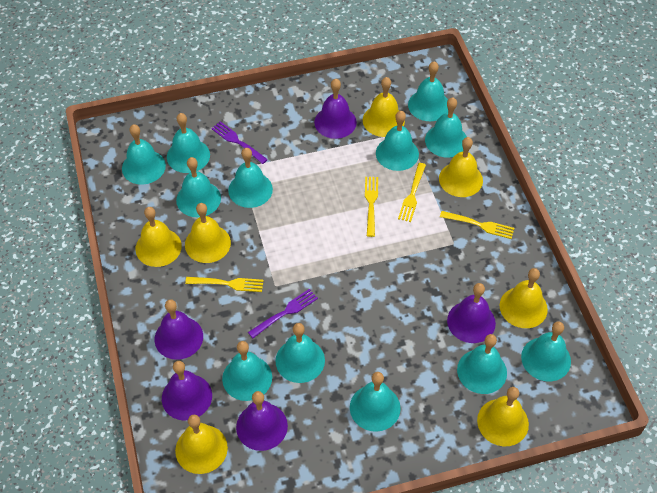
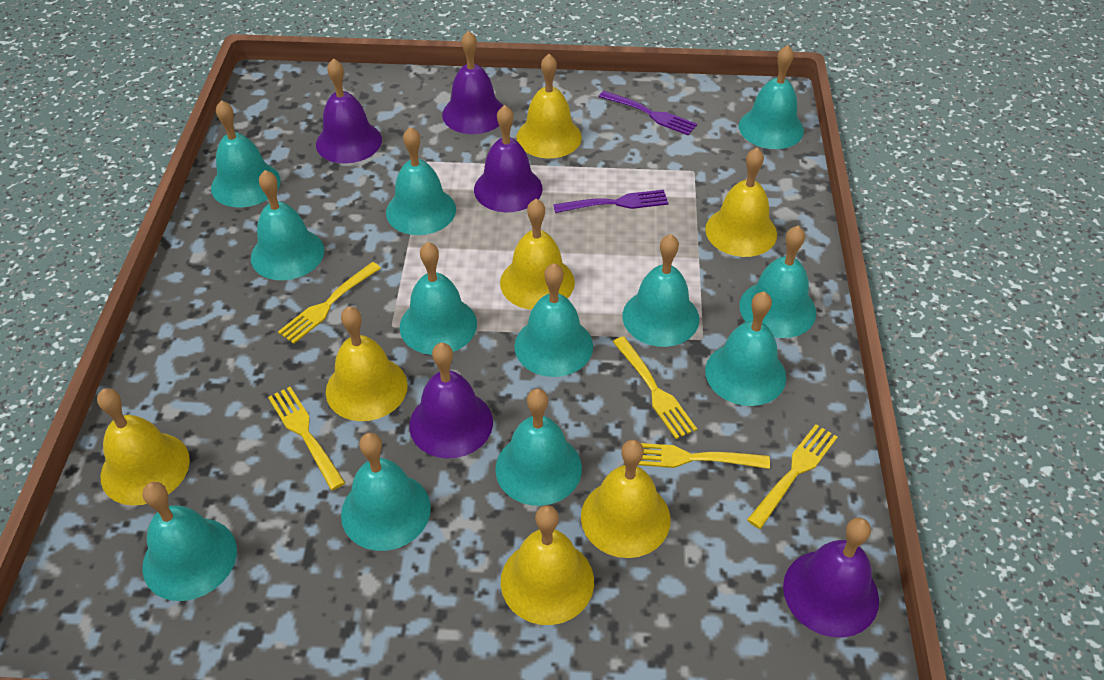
yellow fork: [185,277,264,292] [365,177,378,237] [398,163,426,222] [440,211,514,239] = 4 -> [268,387,345,490] [278,262,381,344] [613,336,697,439] [638,443,770,469] [747,424,838,529] = 5

